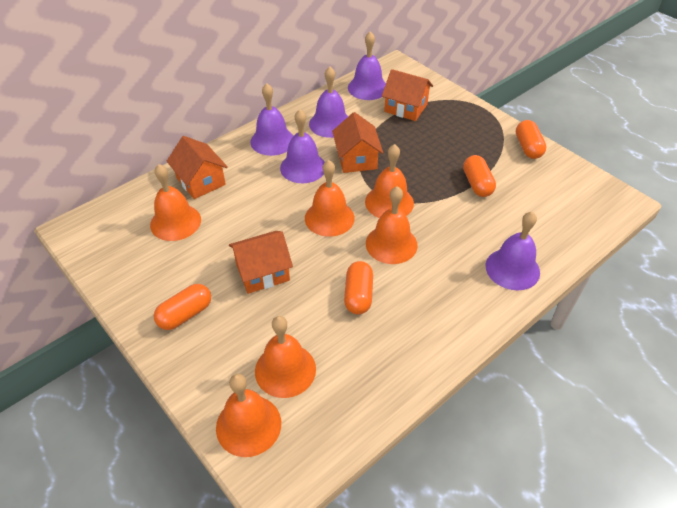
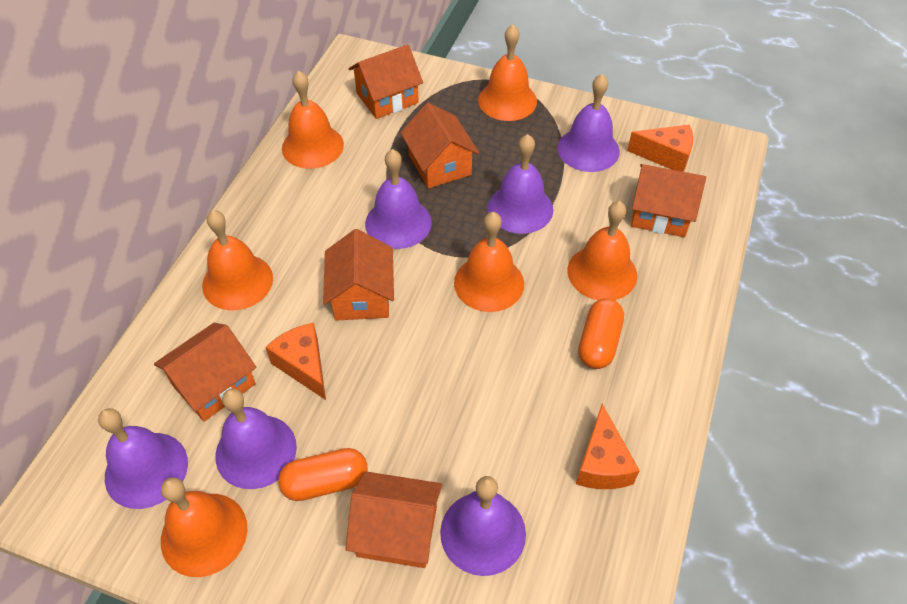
orange capsule: [154,284,211,330] [344,261,373,315] [463,155,496,197] [516,120,546,159] = 4 -> [278,448,368,501] [578,298,624,369] = 2
orange cheese: none = 0 -> [265,323,326,400] [576,404,640,489] [627,124,693,172] = 3
orange house: [166,136,228,199] [229,231,293,294] [332,112,383,173] [382,69,433,121] = 4 -> [154,323,256,422] [323,229,394,320] [346,471,442,568] [349,44,423,119] [400,103,479,189] [631,164,706,237] = 6
purple bell: [250,83,293,156] [280,109,325,183] [309,66,348,138] [348,31,386,100] [486,212,540,291] = 5 -> [98,408,188,509] [215,388,297,489] [365,149,432,249] [440,476,526,576] [488,134,553,234] [557,74,620,172] = 6

